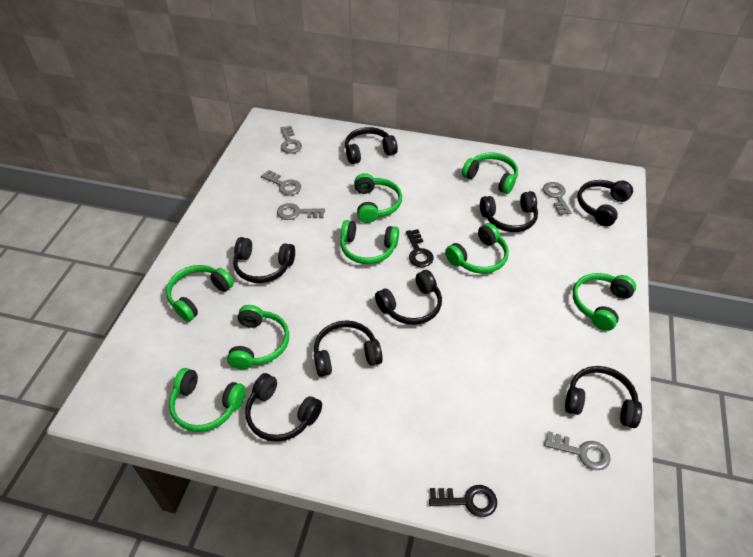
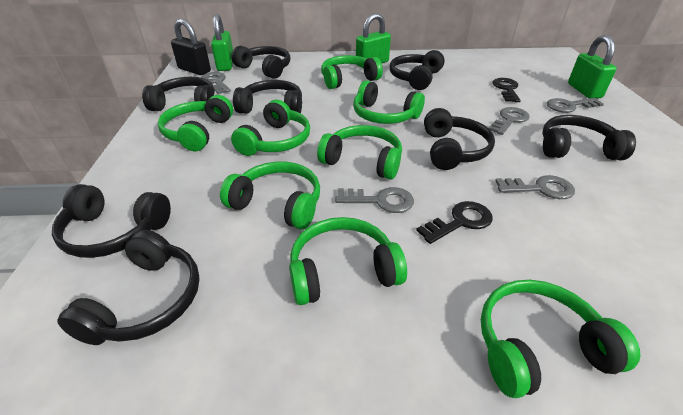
black padlock: none = 0 -> [171,19,211,75] = 1
green padlock: none = 0 -> [211,14,233,71] [356,13,391,68] [568,35,617,99] = 3

